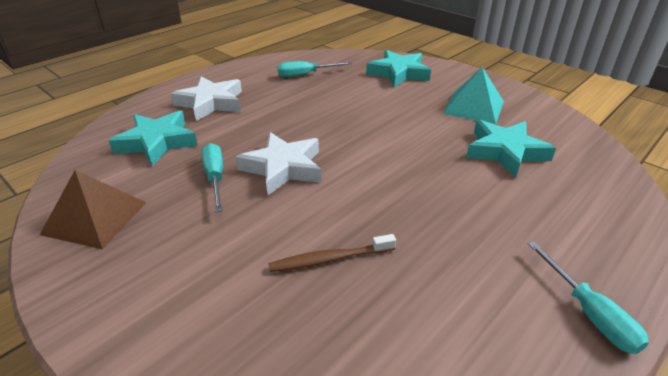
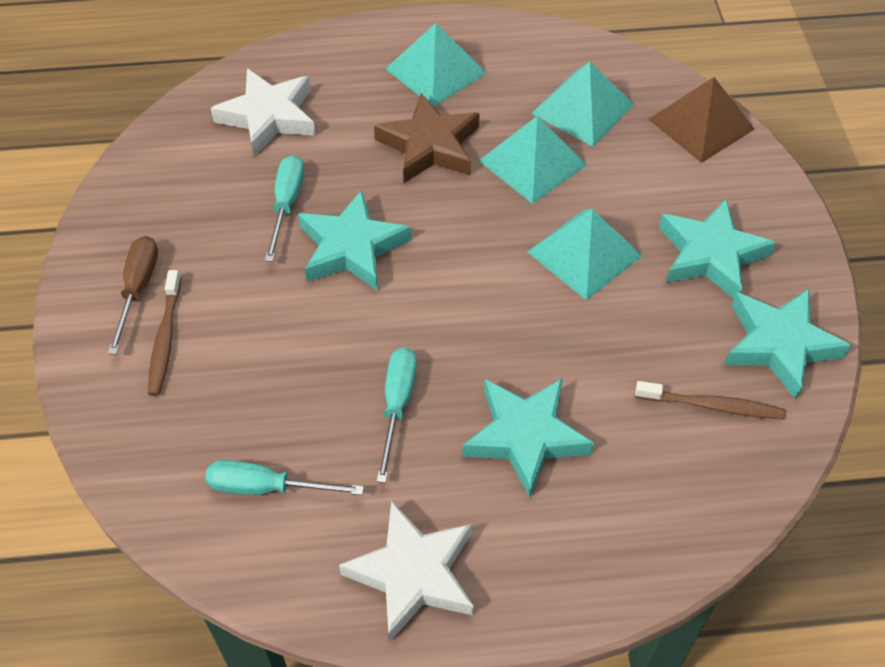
brown screwdriver: none = 0 -> [108,236,158,355] = 1
brown star: none = 0 -> [374,93,480,183] = 1
brown toothbrush: [269,234,396,272] = 1 -> [148,270,181,396] [635,381,785,419] = 2
turquoise pyramid: [443,67,504,124] = 1 -> [386,23,486,107] [479,116,587,204] [527,209,642,301] [531,61,634,147] = 4
turquoise star: [109,110,198,166] [366,50,431,88] [466,120,556,177] = 3 -> [298,190,411,291] [462,378,594,498] [659,199,776,299] [724,289,851,399] = 4

